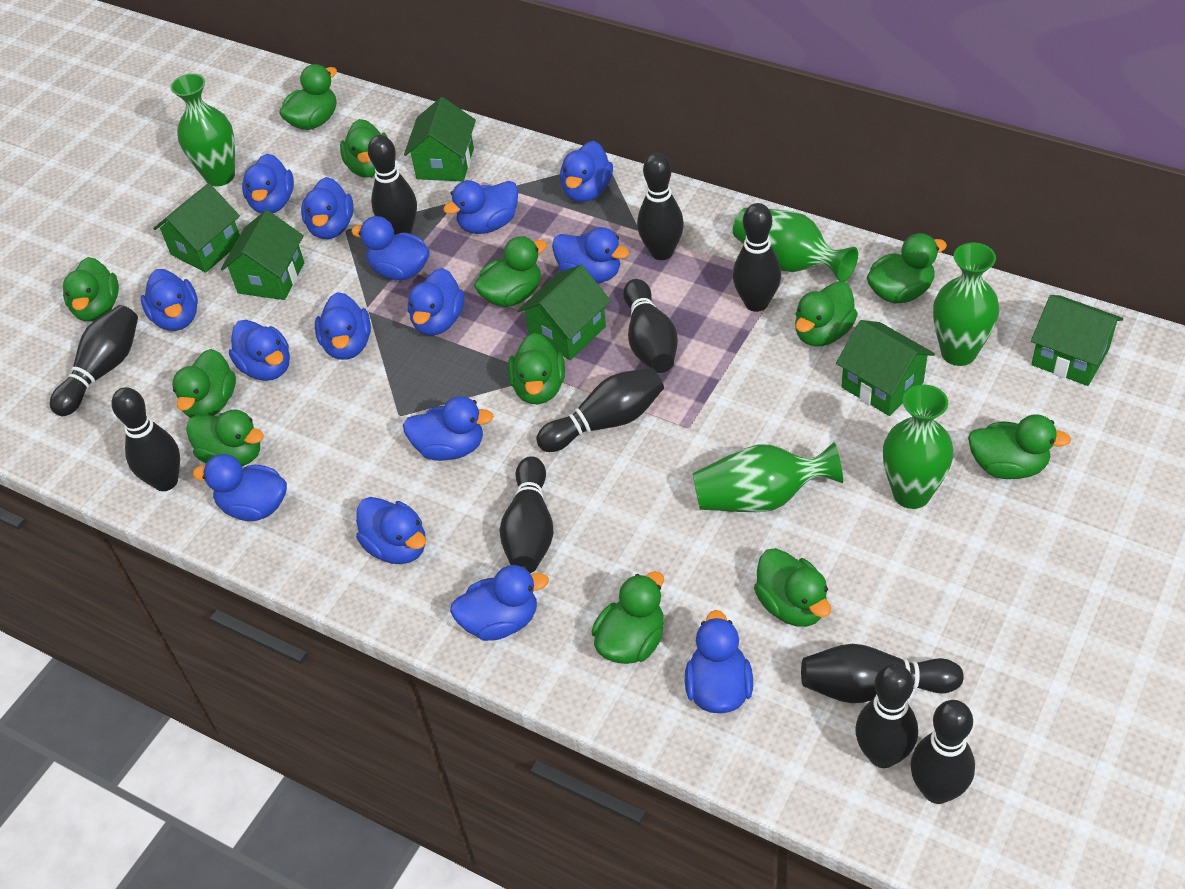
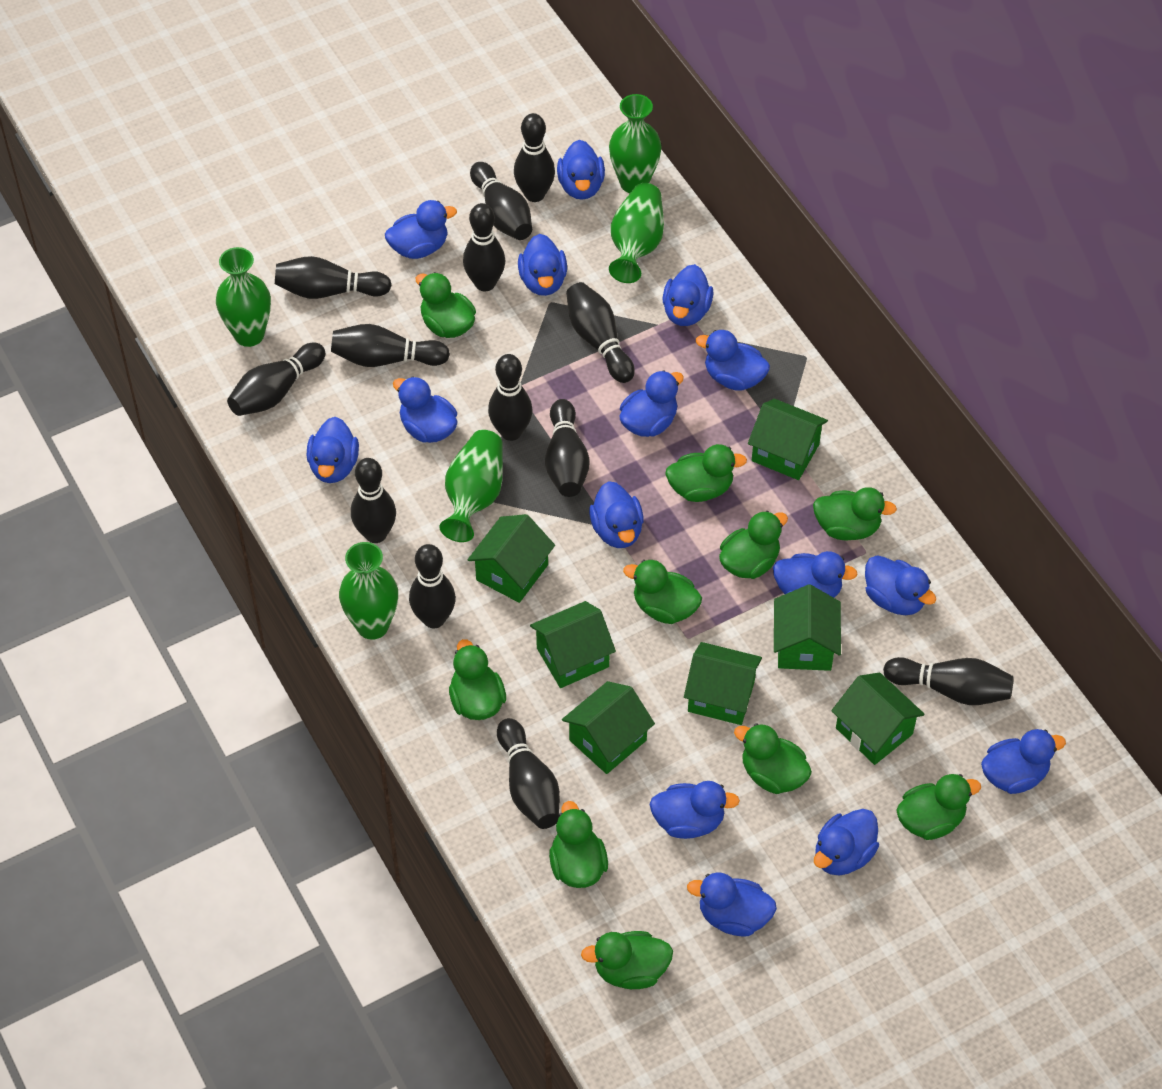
black bowling pin: [50,305,138,416] [112,387,180,491] [368,135,417,235] [499,456,554,573] [536,368,664,452] [623,279,678,373] [637,153,684,260] [733,203,781,312] [801,644,964,703] [855,663,918,768] [910,700,975,804] = 11 -> [227,343,325,416] [275,256,392,299] [331,324,450,367] [351,458,396,543] [409,544,456,628] [463,203,505,292] [470,162,532,240] [488,354,533,441] [497,718,560,829] [514,113,555,202] [545,399,590,497] [566,282,635,383] [883,657,1014,705] = 13
green duck: [63,257,119,322] [172,349,236,418] [186,409,264,466] [279,64,337,130] [340,119,387,178] [474,236,547,307] [508,333,565,404] [592,571,664,664] [754,548,831,627] [795,282,858,347] [867,233,947,304] [968,414,1071,479] = 12 -> [416,272,476,338] [449,639,506,720] [549,801,608,888] [581,931,673,989] [623,560,702,624] [665,444,747,502] [719,511,788,579] [734,723,812,794] [813,487,897,541] [896,774,981,840] = 10
green house: [153,183,240,273] [221,210,304,300] [404,97,476,181] [517,265,611,360] [836,320,935,416] [1031,295,1123,386] = 6 -> [468,514,555,603] [530,601,616,688] [562,681,655,774] [684,642,762,725] [748,399,828,480] [774,585,841,671] [831,672,925,765] = 7

